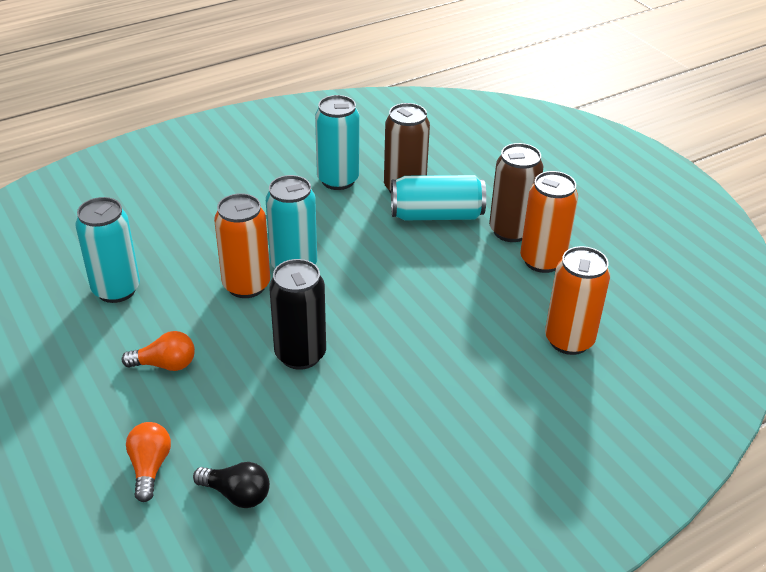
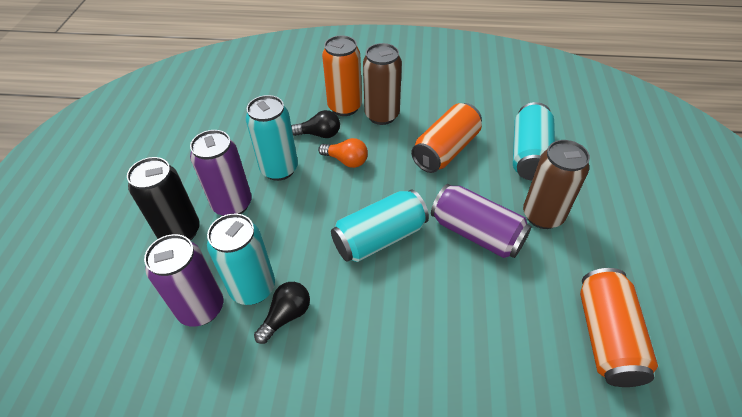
black light bulb: [193,462,270,508] = 1 -> [254,282,310,344] [291,110,340,138] = 2
orange light bulb: [122,331,195,371] [126,422,171,502] = 2 -> [318,138,368,168] = 1
purple can: none = 0 -> [144,234,223,327] [190,130,252,216] [431,184,532,258] = 3

